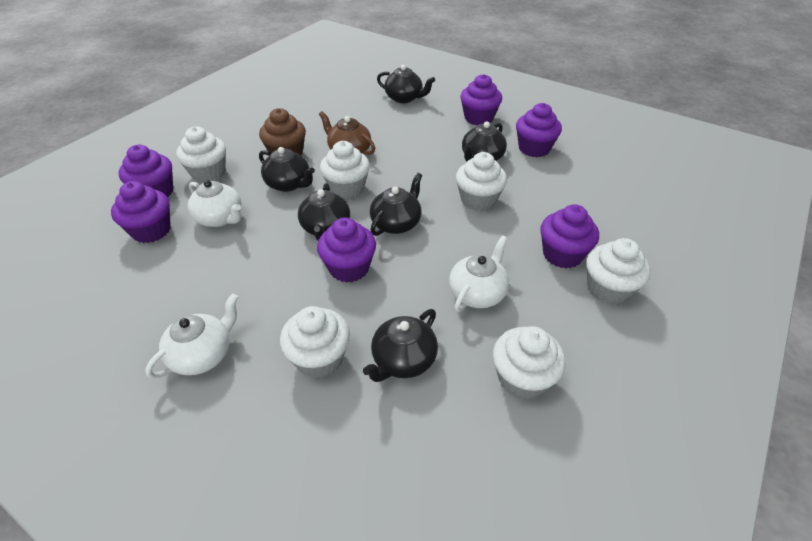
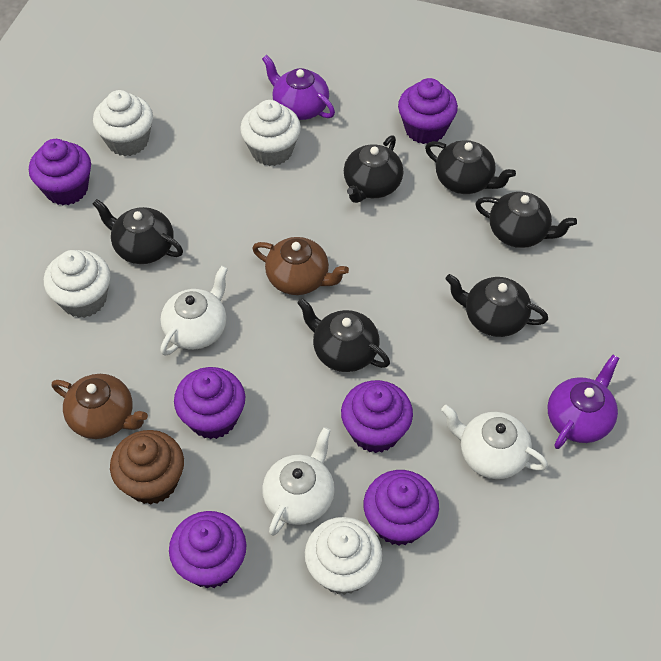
brown teapot: [319,111,375,155] = 1 -> [52,374,148,439] [252,237,349,295] = 2
purple teapot: none = 0 -> [262,55,335,120] [548,355,619,449] = 2
white cupcake: [176,126,226,183] [280,306,350,378] [320,141,370,199] [456,152,507,211] [493,326,566,400] [586,238,651,305] = 6 -> [44,250,111,318] [93,90,153,156] [240,100,301,166] [305,517,382,595] = 4

